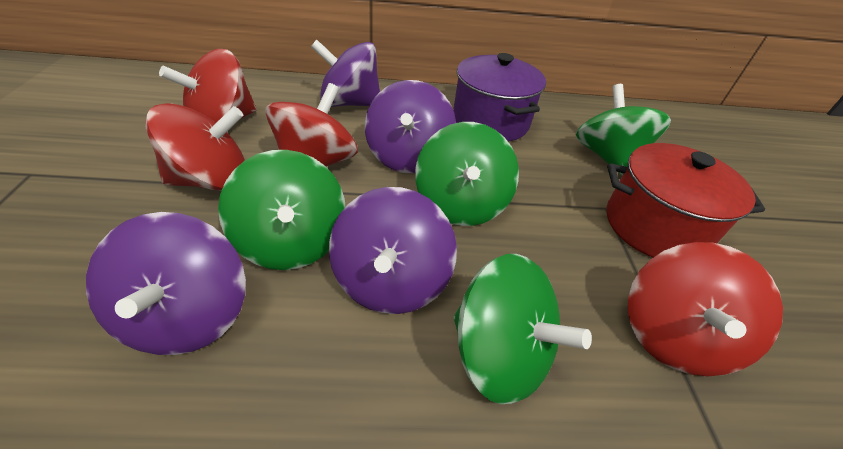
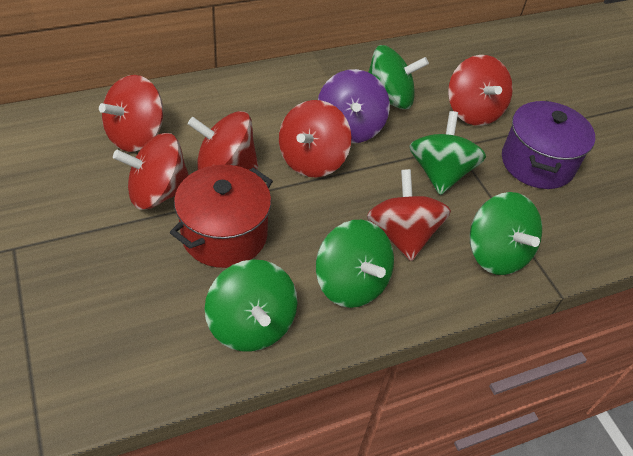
green spinning top: [218,150,345,270] [415,122,519,226] [454,254,592,404] [576,84,671,176] = 4 -> [205,259,298,352] [316,220,394,308] [368,45,429,109] [409,111,486,195] [469,192,542,275] = 5
purple spinning top: [86,212,246,355] [311,39,380,107] [329,187,457,314] [365,80,456,173] = 4 -> [318,69,390,143] = 1
red spinning top: [145,103,245,191] [159,49,256,123] [265,83,358,167] [628,242,783,376] = 4 -> [99,75,163,152] [113,133,189,210] [188,111,258,170] [279,100,352,177] [367,169,451,261] [448,55,513,126] = 6

